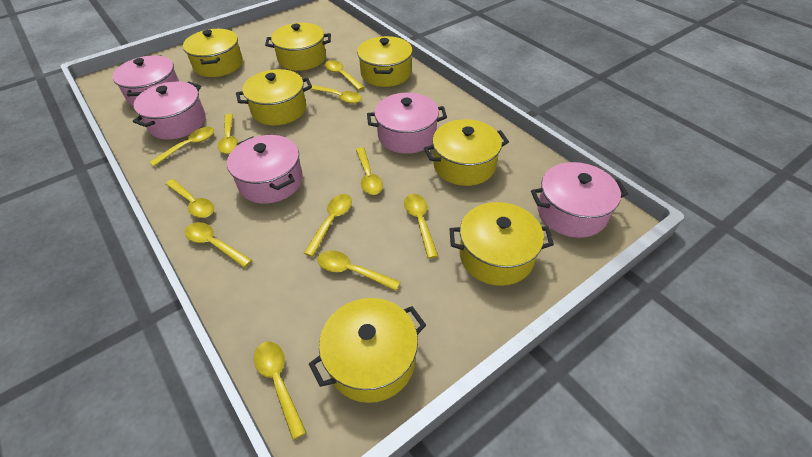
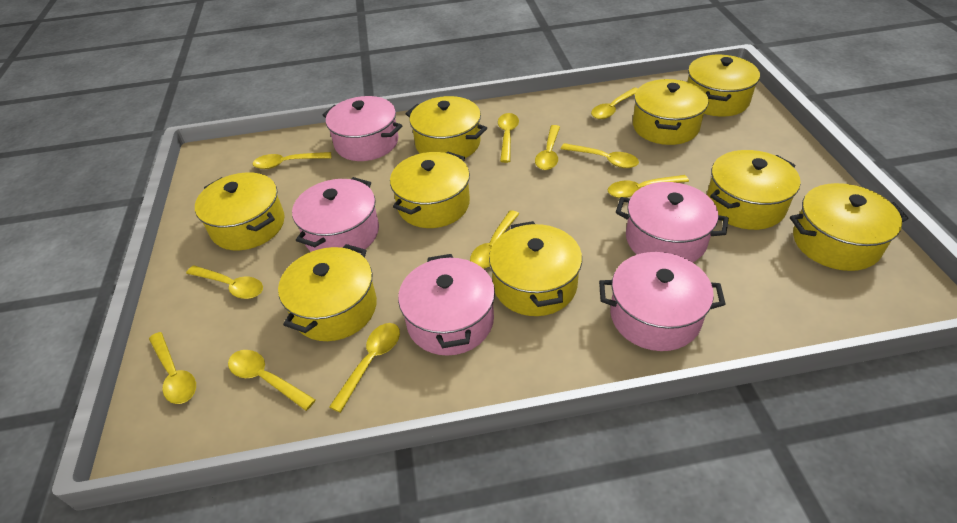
yellow pot: [183,29,243,77] [236,69,312,125] [265,23,331,71] [309,298,426,403] [357,36,413,87] [424,119,509,186] [449,202,554,286] = 7 -> [195,172,284,250] [278,244,377,341] [390,152,470,228] [406,96,487,158] [489,221,582,316] [633,79,709,145] [687,55,760,117] [707,150,801,230] [790,183,909,271] = 9

